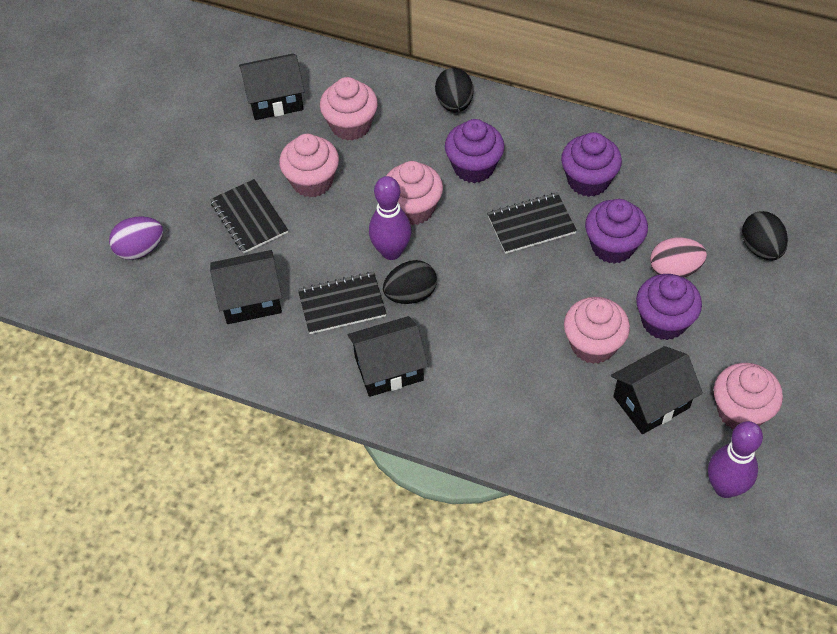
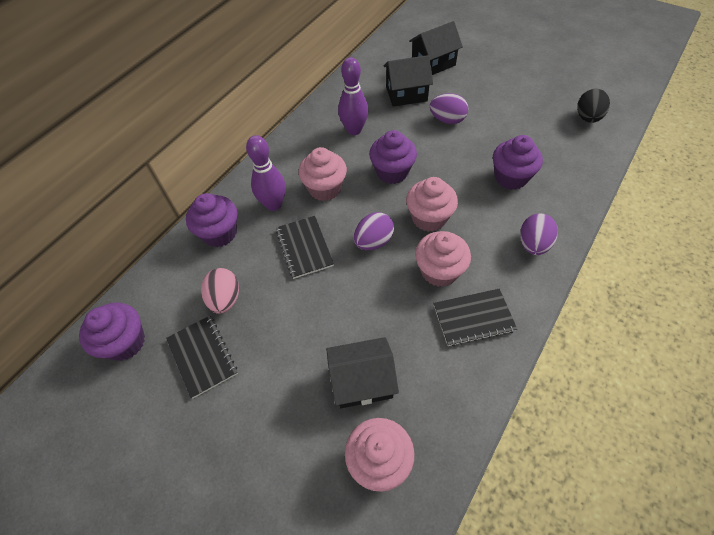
black egg: [383,260,437,304] [435,68,473,112] [742,211,788,260] = 3 -> [577,89,610,123] = 1
black house: [210,250,282,324] [239,54,305,120] [347,316,428,397] [611,346,703,434] = 4 -> [326,337,399,408] [384,55,433,107] [409,21,463,75] = 3
pink cupcake: [279,134,339,197] [320,77,378,141] [386,161,443,225] [564,297,630,364] [714,363,783,429] = 5 -> [298,147,347,201] [345,418,414,492] [406,177,458,232] [415,231,471,287] = 4
purple egg: [109,216,163,260] = 1 -> [354,212,394,250] [430,93,469,124] [520,213,558,255] = 3

